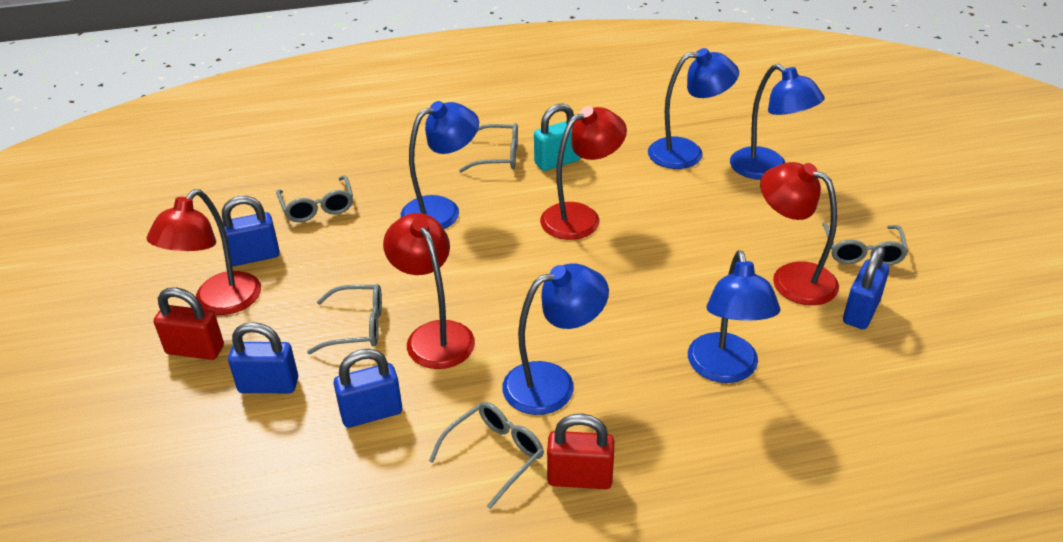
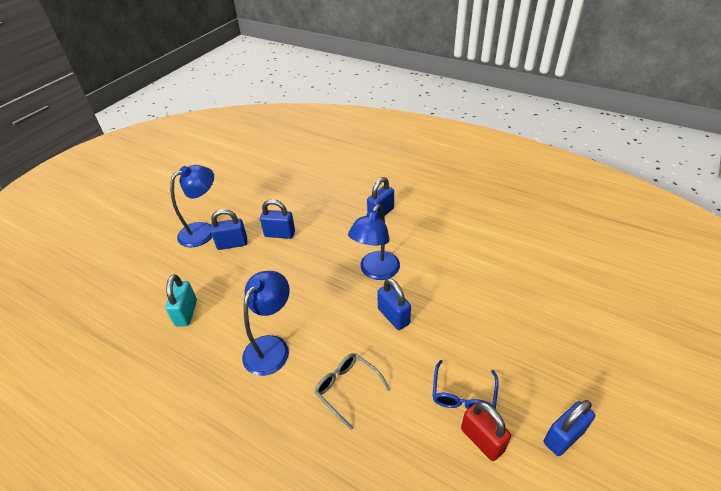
blue glasses: none = 0 -> [432,360,499,409] = 1
blue lamp: [401,101,479,229] [502,263,609,415] [648,48,739,169] [688,250,780,383] [730,64,825,180] = 5 -> [170,165,214,248] [242,271,290,376] [348,204,400,280] = 3
blue padlock: [222,196,280,266] [228,322,298,393] [334,349,402,428] [843,246,889,329] = 4 -> [211,209,247,250] [260,199,295,239] [367,177,394,219] [377,278,411,330] [544,400,595,456] = 5
grey glasses: [276,175,353,222] [307,284,382,354] [429,402,544,509] [459,123,518,173] [822,222,908,266] = 5 -> [314,353,390,430] = 1
red lamp: [147,189,261,315] [383,213,475,369] [540,106,627,240] [760,162,839,305] = 4 -> none = 0
red padlock: [154,287,224,360] [547,414,614,489] = 2 -> [461,401,511,461] = 1

